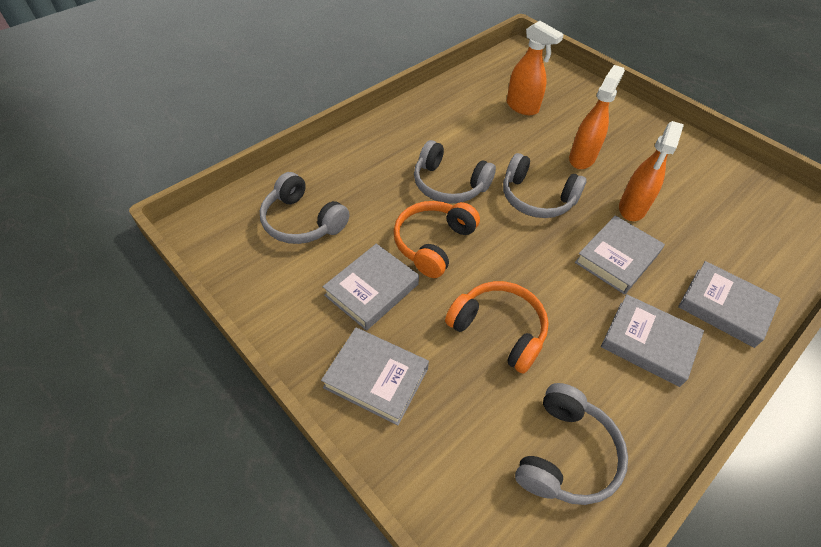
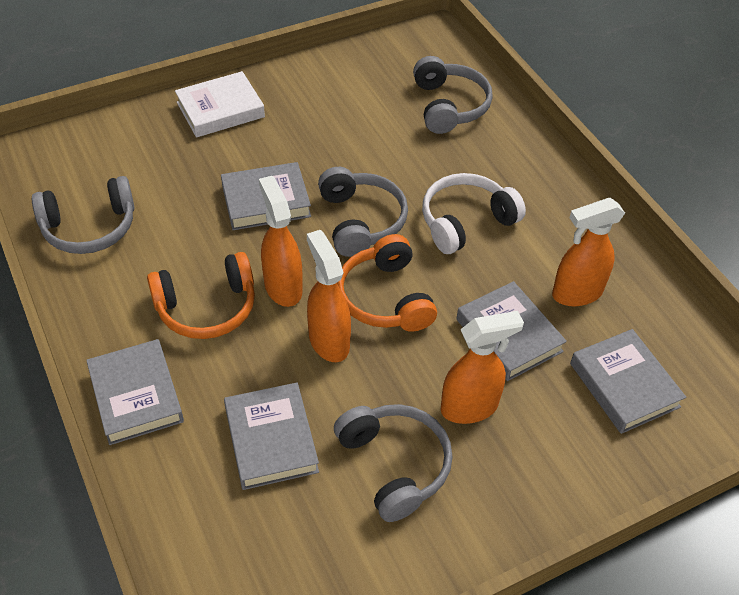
orange spray bottle: [507,21,564,115] [569,65,625,169] [619,121,684,221] = 3 -> [259,176,303,307] [307,230,351,362] [441,311,524,424] [552,198,625,306] = 4
white book: none = 0 -> [175,71,265,138] = 1
white headphones: none = 0 -> [422,173,526,254] = 1

